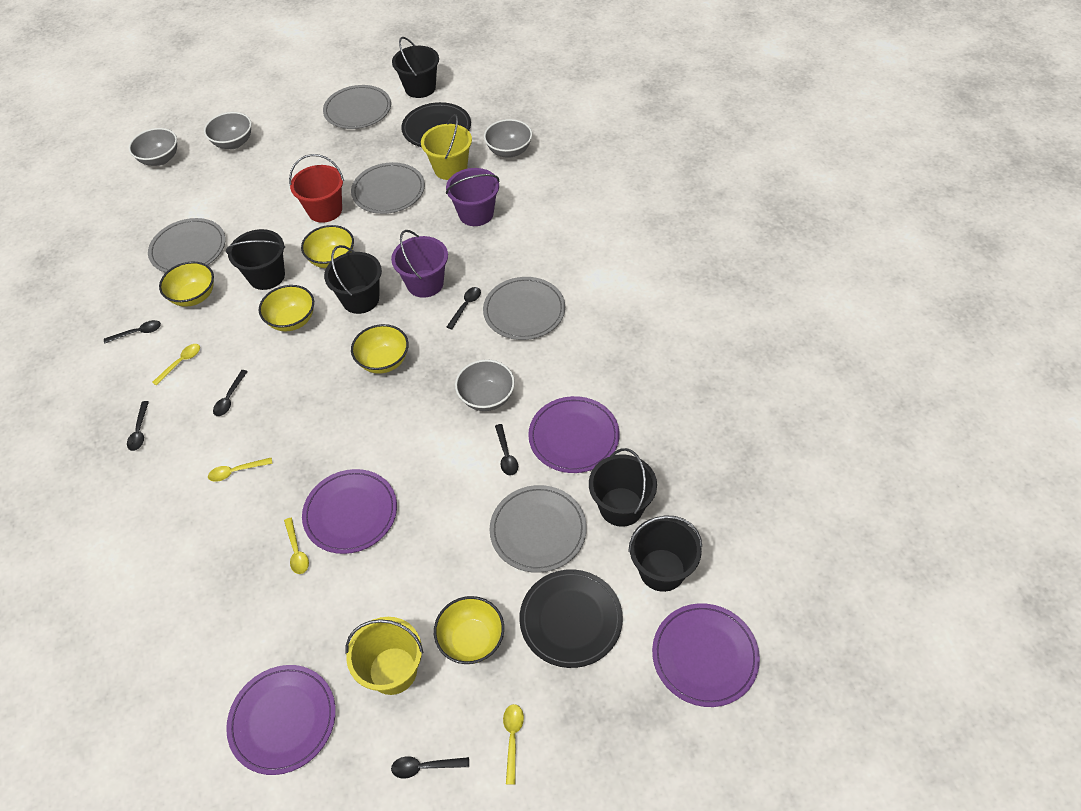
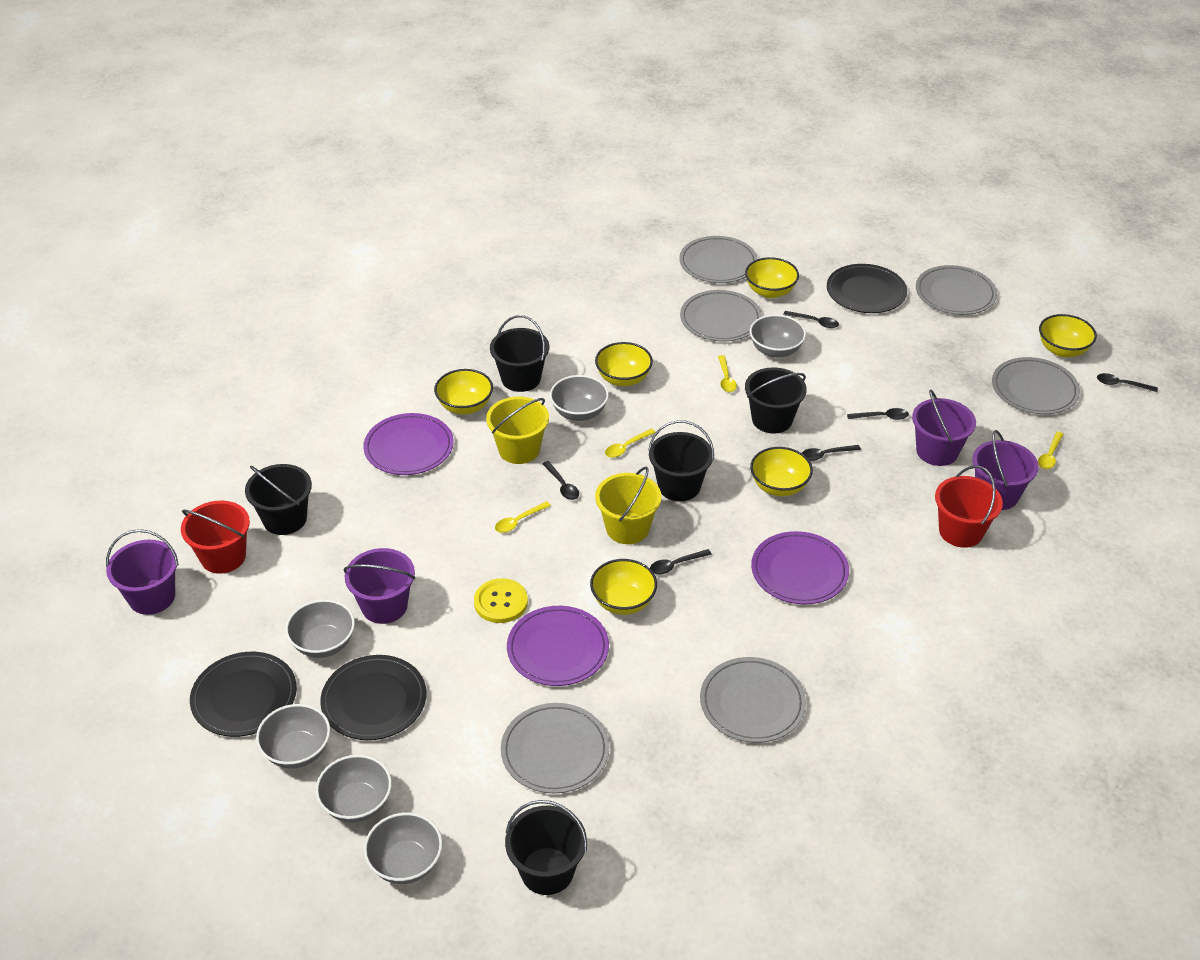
black plate: [401,102,471,147] [519,569,623,668] = 2 -> [190,652,297,737] [320,655,427,740] [827,264,907,313] = 3
grey bowl: [129,128,177,166] [204,112,252,149] [455,359,515,411] [484,119,532,158] = 4 -> [256,704,330,769] [285,599,355,658] [316,755,392,823] [364,812,442,884] [550,375,609,421] [750,314,806,358] = 6
grey plate: [148,218,225,273] [323,85,391,129] [351,162,425,214] [483,277,565,340] [490,485,587,573] = 5 -> [501,703,609,794] [679,236,758,283] [680,290,762,342] [700,657,806,743] [916,265,997,315] [992,357,1080,414] = 6
purple bucket: [391,230,448,298] [446,168,499,226] = 2 -> [106,529,179,615] [343,548,415,624] [912,389,976,466] [972,430,1039,510] = 4
purple plate: [226,665,336,775] [302,469,397,554] [528,396,620,473] [652,603,760,707] = 4 -> [363,413,454,475] [507,606,609,686] [751,531,849,604] = 3
red bucket: [289,154,344,223] = 1 -> [181,501,250,574] [935,465,1003,548] = 2
yellow bowl: [159,262,214,307] [259,285,314,331] [301,225,354,268] [351,324,409,374] [434,596,504,664] = 5 -> [434,369,493,414] [590,559,657,615] [595,342,653,386] [745,257,799,298] [750,447,813,496] [1039,314,1097,357] = 6
yellow button: none = 0 -> [474,578,528,623] = 1

